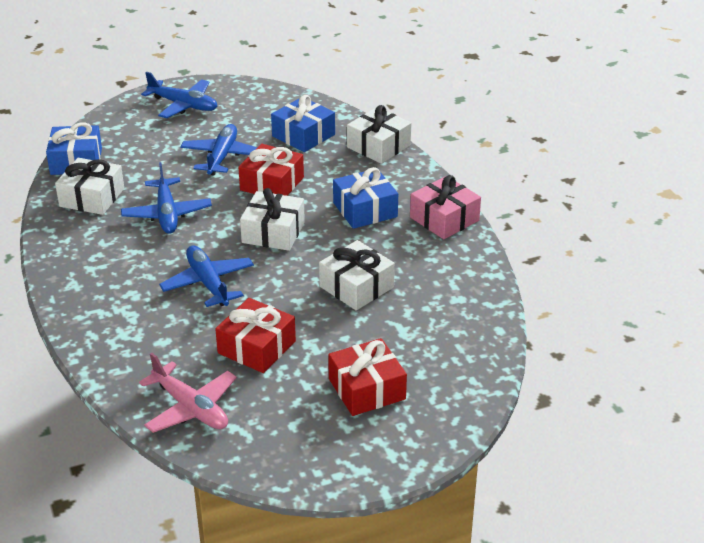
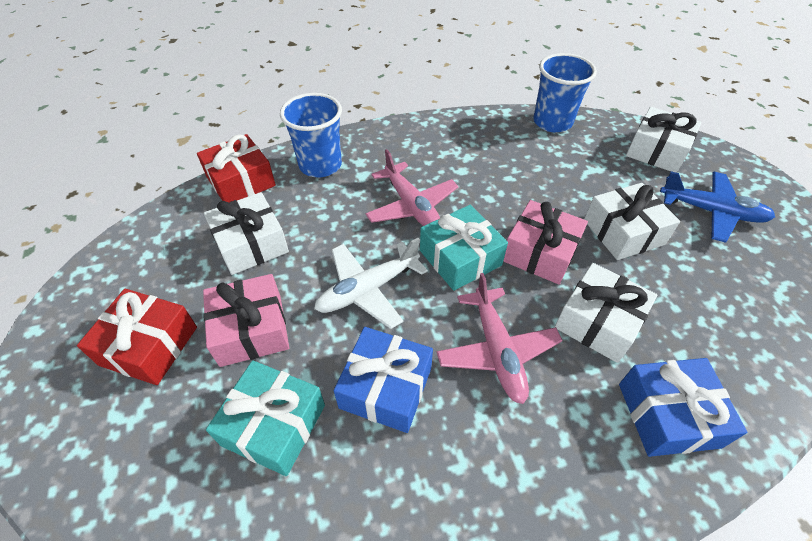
blue cup: none = 0 -> [280,93,342,178] [533,53,597,133] = 2
blue gift: [46,122,102,175] [271,95,335,152] [333,167,398,229] = 3 -> [334,327,433,433] [619,358,747,457] = 2
blue plane: [121,162,212,234] [141,72,217,118] [159,245,254,307] [180,124,257,176] = 4 -> [660,171,775,243] = 1
pink gift: [410,175,481,239] = 1 -> [203,274,289,367] [503,200,588,284] = 2
pink plane: [139,353,237,433] = 1 -> [365,149,459,226] [437,273,563,404] = 2
red gift: [215,298,296,373] [238,144,304,196] [328,338,407,416] = 3 -> [77,289,197,385] [197,134,276,203] = 2
turquoise gift: none = 0 -> [206,360,325,476] [420,205,508,291] = 2
white plane: none = 0 -> [314,238,428,329] = 1

